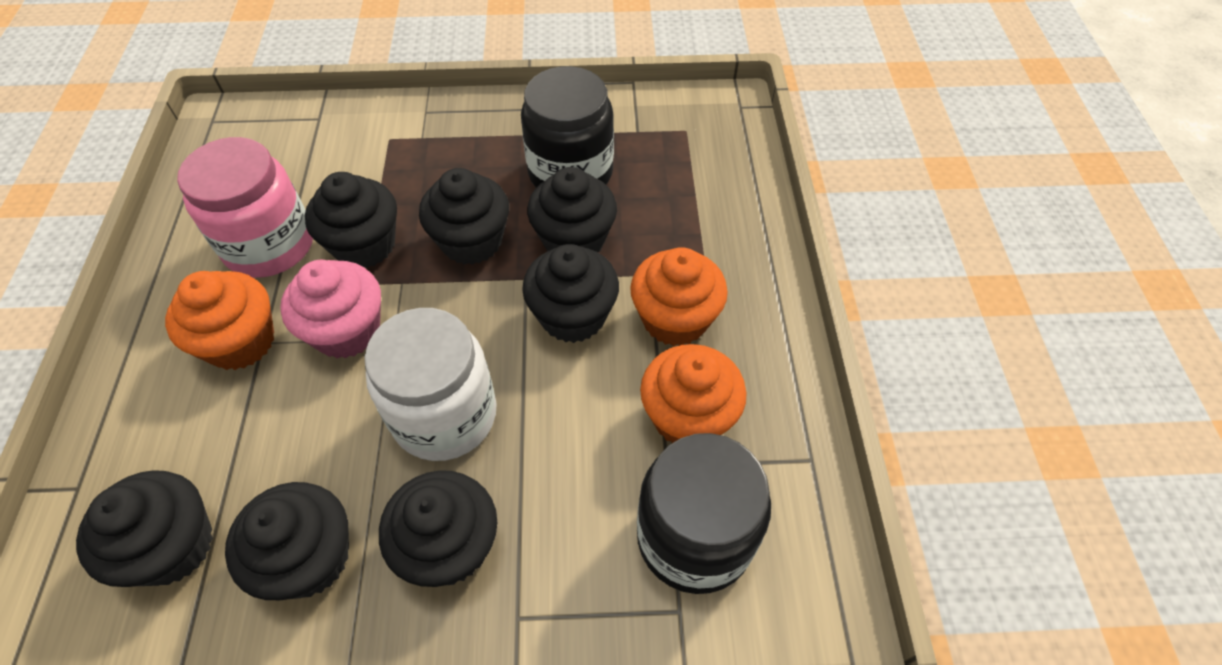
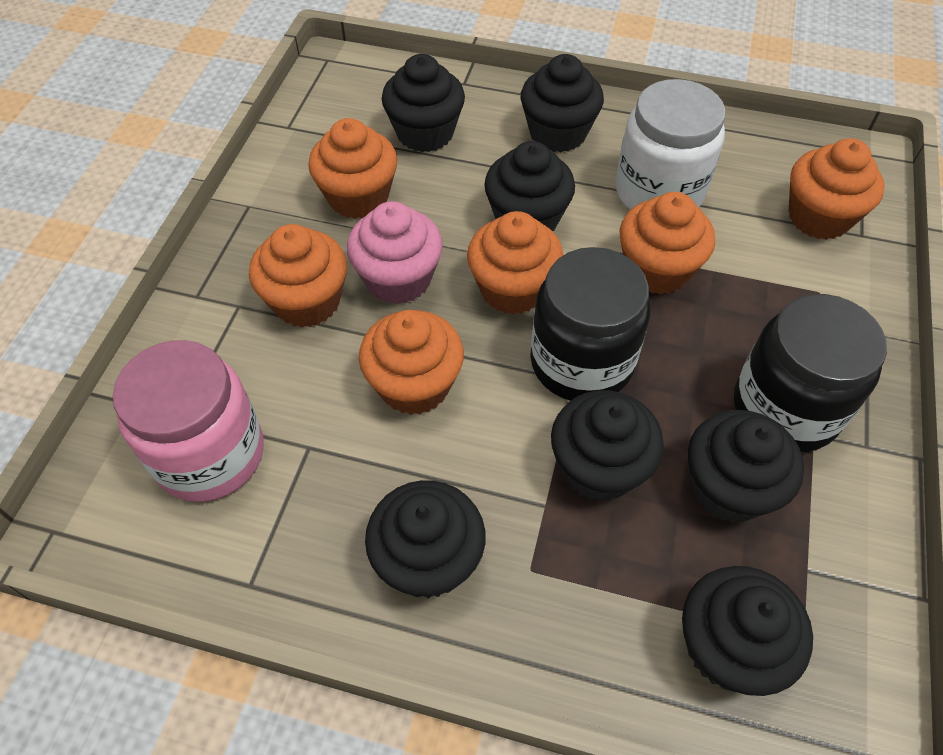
orange cupcake: [165,271,274,370] [630,247,728,346] [640,344,747,443] = 3 -> [249,224,347,328] [308,118,398,219] [359,310,464,415] [467,211,563,315] [620,192,715,295] [788,138,885,240] = 6

